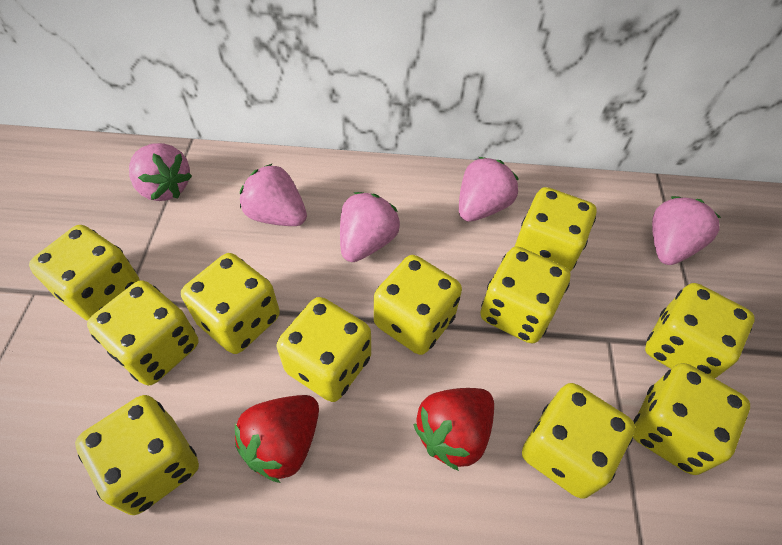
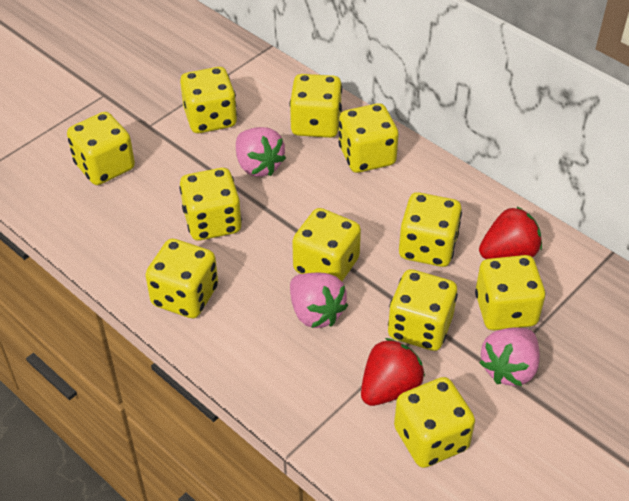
pink strawberry: [129,143,192,201] [240,164,307,226] [340,192,400,262] [459,157,519,222] [652,196,721,265] = 5 -> [236,127,286,177] [290,273,348,328] [479,327,540,386] = 3

